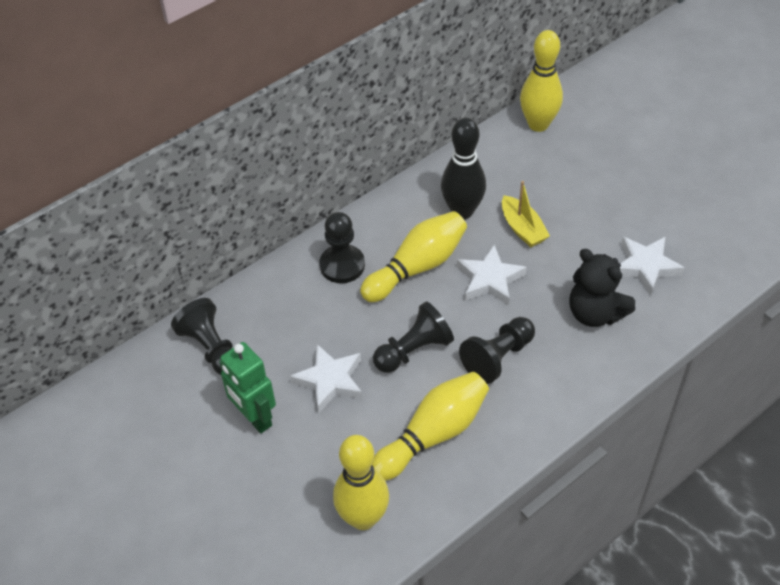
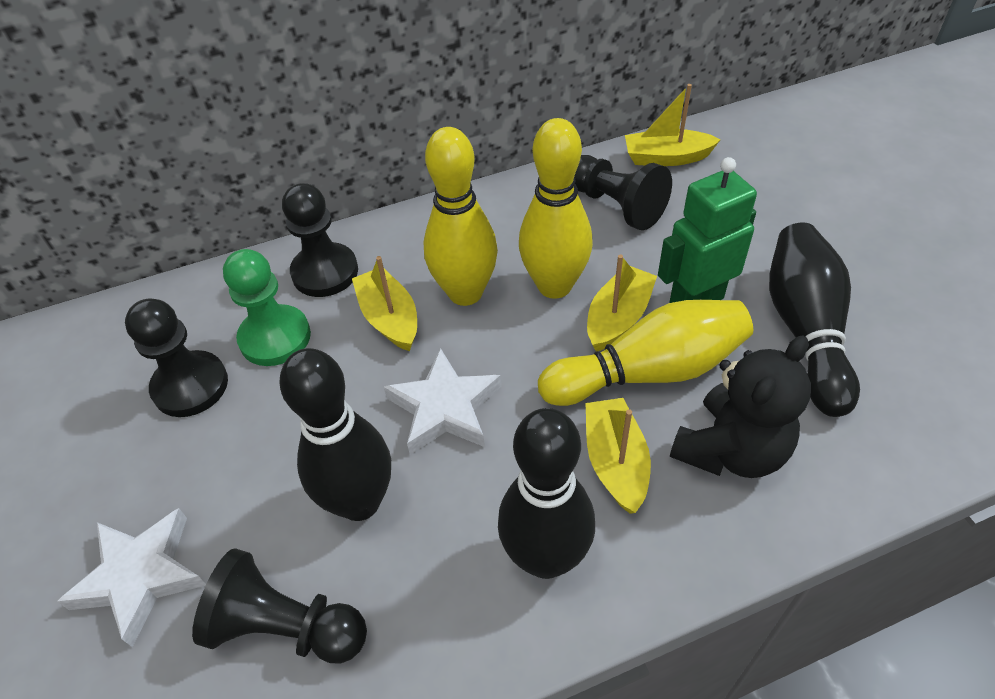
black bowling pin: [441,118,486,219] = 1 -> [279,348,391,521] [498,408,595,579] [769,222,860,417] = 3
green pawn: none = 0 -> [223,249,311,366] = 1
white star: [290,344,363,414] [457,245,527,306] [620,236,685,296] = 3 -> [57,508,206,647] [384,348,501,455] = 2
yellow boat: [502,181,550,247] = 1 -> [352,256,417,351] [585,398,651,514] [587,254,657,351] [625,84,721,166] = 4
yellow bowling pin: [333,435,389,530] [360,211,467,302] [372,372,489,481] [520,30,563,132] = 4 -> [423,127,498,306] [519,118,593,299] [538,300,753,406] = 3

